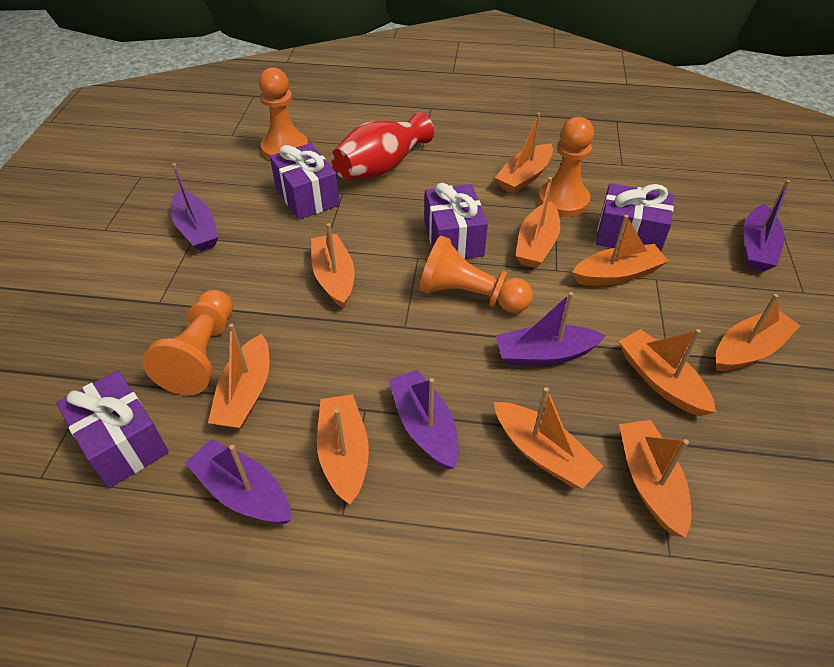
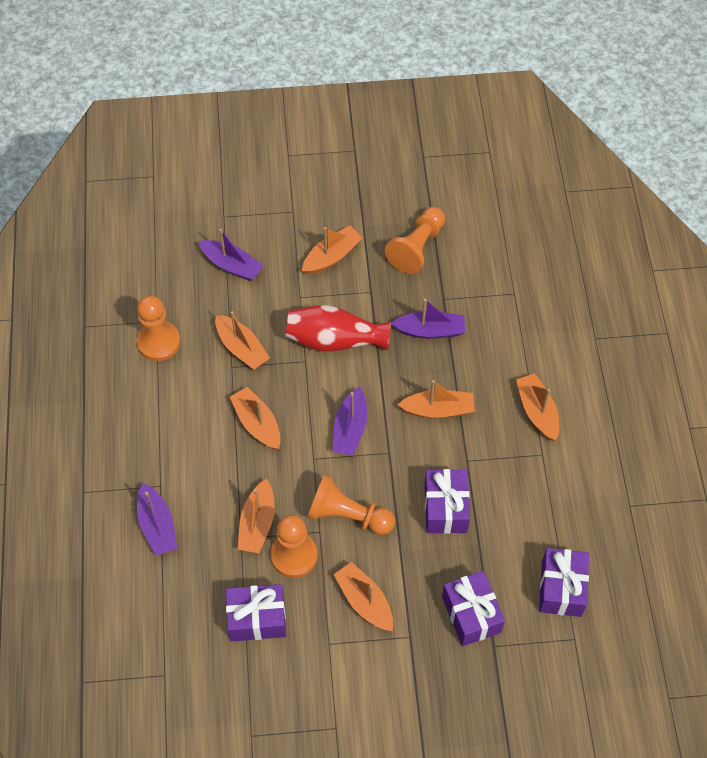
orange boat: [208,323,270,429] [311,223,355,309] [317,394,369,504] [494,387,603,489] [495,113,553,194] [516,177,560,268] [572,215,668,286] [619,329,716,416] [619,420,691,538] [716,294,800,371] = 10 -> [215,311,270,369] [230,387,281,449] [238,479,274,553] [302,226,363,274] [333,562,393,631] [398,380,475,418] [516,374,559,441] = 7
purple boat: [171,163,218,252] [185,439,291,524] [389,370,459,469] [496,292,606,365] [743,180,790,271] = 5 -> [137,483,177,556] [198,229,264,281] [332,387,367,456] [391,299,465,339] = 4

